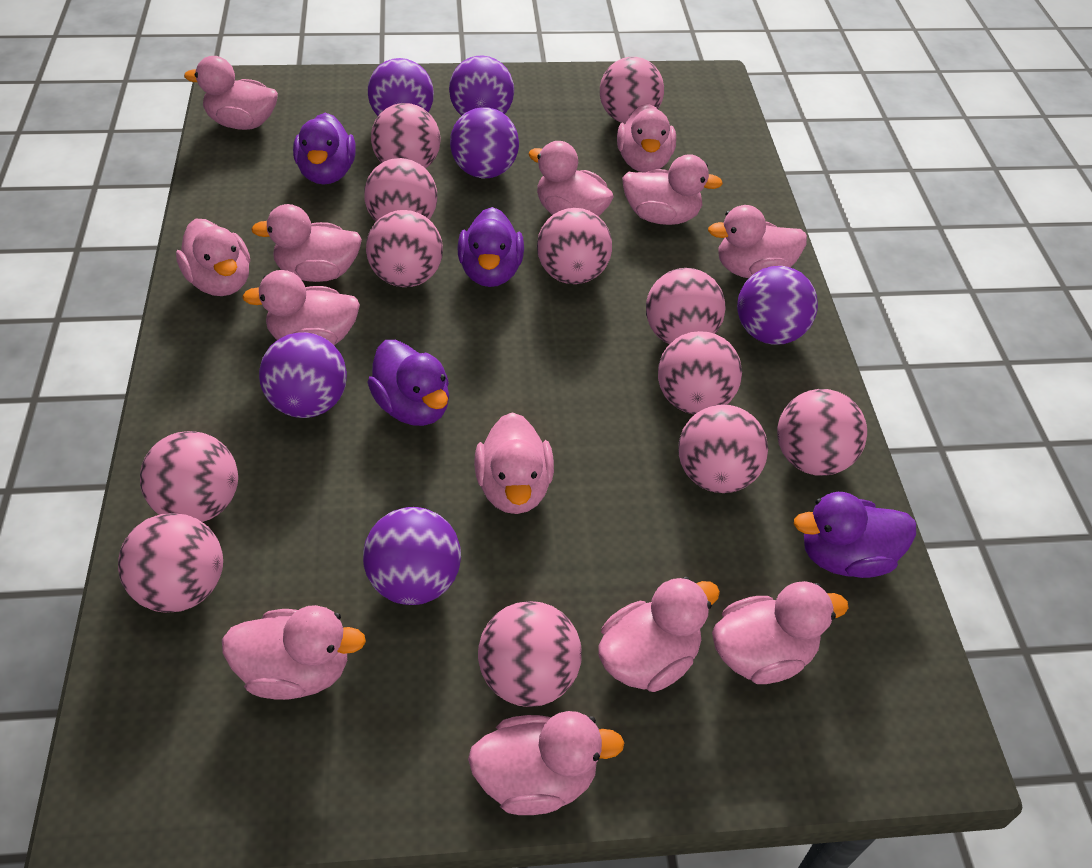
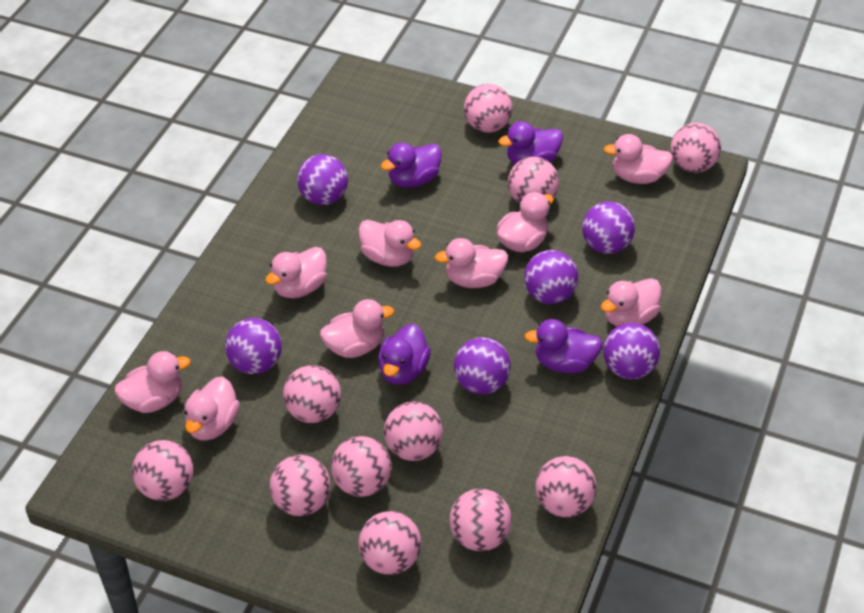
pink ball: [118,513,223,613] [140,431,238,522] [364,158,437,222] [366,210,443,287] [371,103,440,169] [478,601,582,707] [537,208,612,284] [600,57,664,123] [646,268,726,344] [658,331,742,414] [678,404,768,493] [777,389,867,476] = 12 -> [132,440,193,501] [270,455,331,516] [283,365,341,423] [331,436,391,497] [358,511,421,575] [384,401,443,461] [449,489,512,551] [464,84,512,133] [508,157,559,204] [535,456,596,517] [671,123,721,173] = 11
pink duck: [176,218,250,296] [184,56,278,130] [222,605,366,700] [242,270,360,345] [251,204,362,282] [468,711,625,815] [474,412,554,514] [528,141,614,216] [598,577,720,692] [617,103,676,173] [622,154,723,225] [708,205,807,278] [712,581,849,684] = 13 -> [114,351,191,413] [184,376,240,441] [265,247,327,298] [320,299,394,358] [358,220,421,267] [435,238,508,288] [497,192,554,252] [601,278,662,327] [604,134,673,184] = 9

